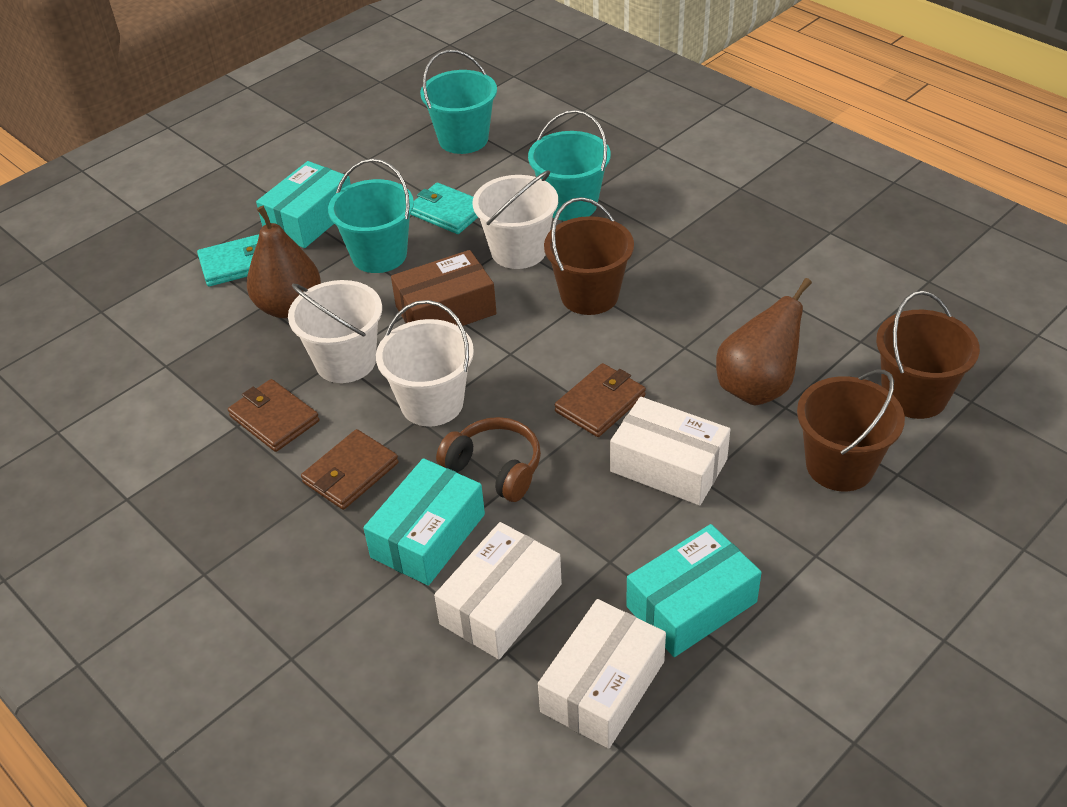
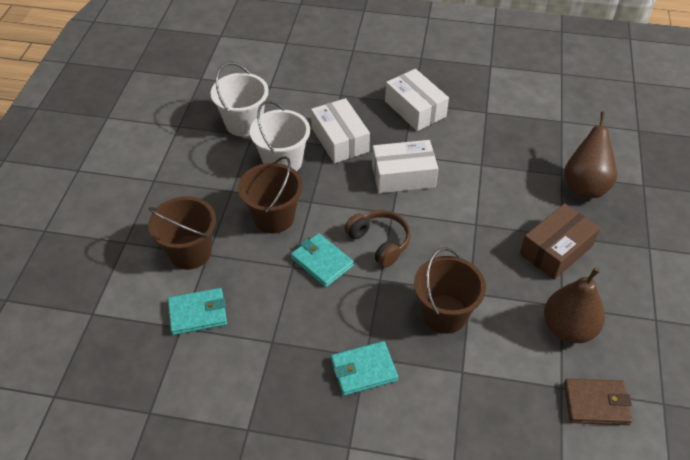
brown wallet: [228,379,319,452] [301,429,399,510] [555,363,646,437] = 3 -> [564,379,632,425] = 1
turquoise box: [256,161,351,248] [363,458,485,586] [626,524,762,657] = 3 -> none = 0
turquoise bucket: [328,158,414,273] [420,50,497,154] [528,110,611,221] = 3 -> none = 0
turquoise wallet: [197,234,259,286] [410,183,478,234] = 2 -> [168,288,227,335] [291,233,354,287] [331,341,398,396] = 3
white bucket: [288,280,382,383] [376,300,474,427] [473,170,558,269] = 3 -> [211,62,269,136] [250,101,310,172] = 2

